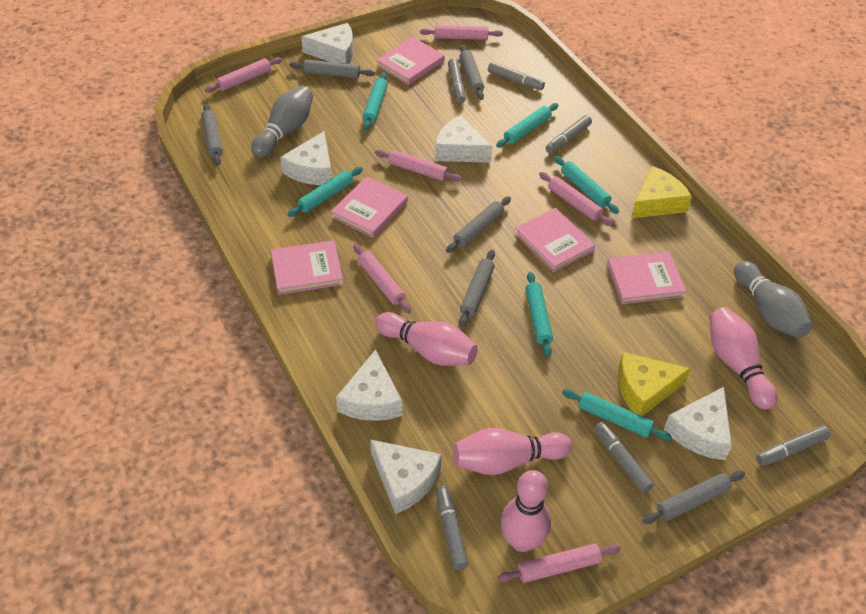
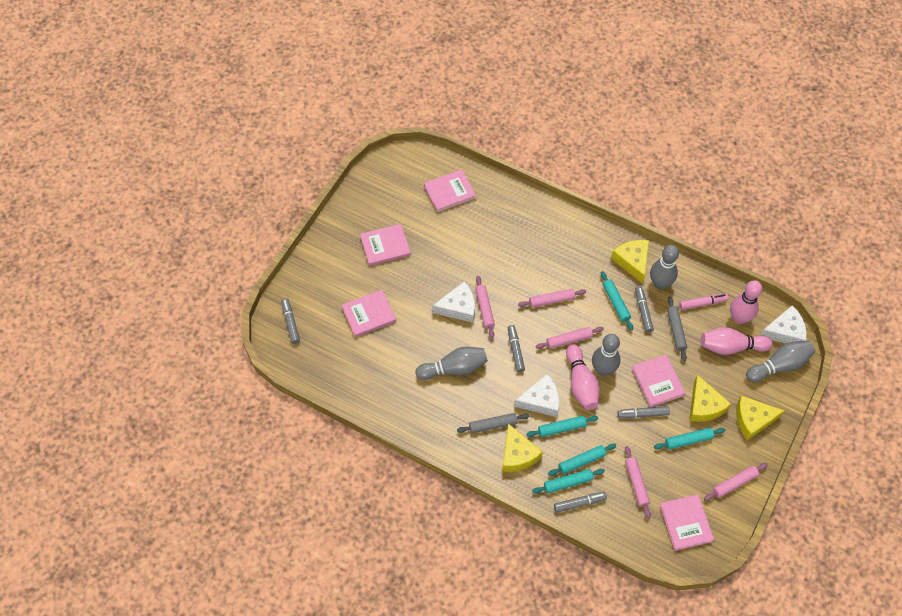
grey bowling pin: [251,86,313,158] [734,261,813,338] = 2 -> [416,347,488,380] [592,334,620,376] [650,245,679,289] [746,341,815,382] = 4
grey marker: [436,486,468,570] [448,59,466,103] [488,62,545,90] [546,115,592,154] [594,422,654,493] [756,426,831,466] = 6 -> [281,298,300,344] [508,325,525,372] [554,492,607,513] [618,406,670,418] [635,286,654,333] = 5
grey rolling pin: [201,104,223,165] [289,59,375,78] [446,196,511,253] [459,250,495,327] [460,45,484,100] [642,470,745,524] = 6 -> [457,413,530,433] [667,297,687,361] = 2
pink bowling pin: [375,312,478,366] [453,428,572,475] [501,470,551,552] [709,307,777,410] = 4 -> [566,344,600,410] [701,327,773,355] [730,280,762,324] = 3
pink marker: none = 0 -> [679,293,728,310] = 1
pink rolling pin: [205,57,282,93] [353,244,411,313] [375,150,462,182] [420,25,503,40] [498,544,621,583] [539,172,613,226] = 6 -> [475,276,495,338] [518,289,586,308] [535,327,604,349] [625,446,651,518] [704,463,768,501] = 5
turquoise rolling pin: [287,167,363,217] [363,72,388,130] [496,103,558,147] [525,272,553,357] [554,156,619,214] [562,389,672,441] = 6 -> [526,415,598,437] [532,469,605,494] [548,443,616,476] [601,271,633,330] [654,428,725,450] = 5
white cheese: [280,131,332,185] [301,23,353,64] [336,349,403,421] [370,439,442,514] [435,115,492,163] [664,387,732,460] = 6 -> [432,281,475,323] [514,374,560,417] [760,305,807,343] = 3
yellow cheese: [618,352,691,416] [631,166,692,218] = 2 -> [502,423,543,472] [611,240,649,284] [689,375,731,422] [736,396,785,441] = 4

